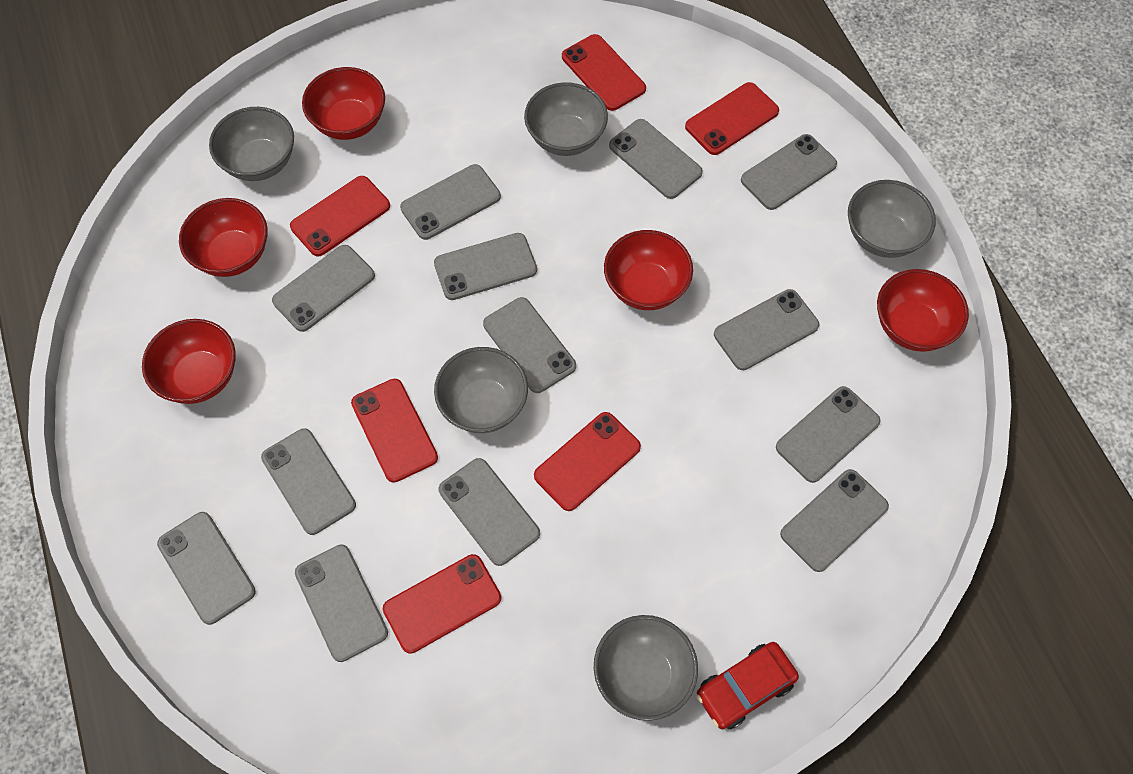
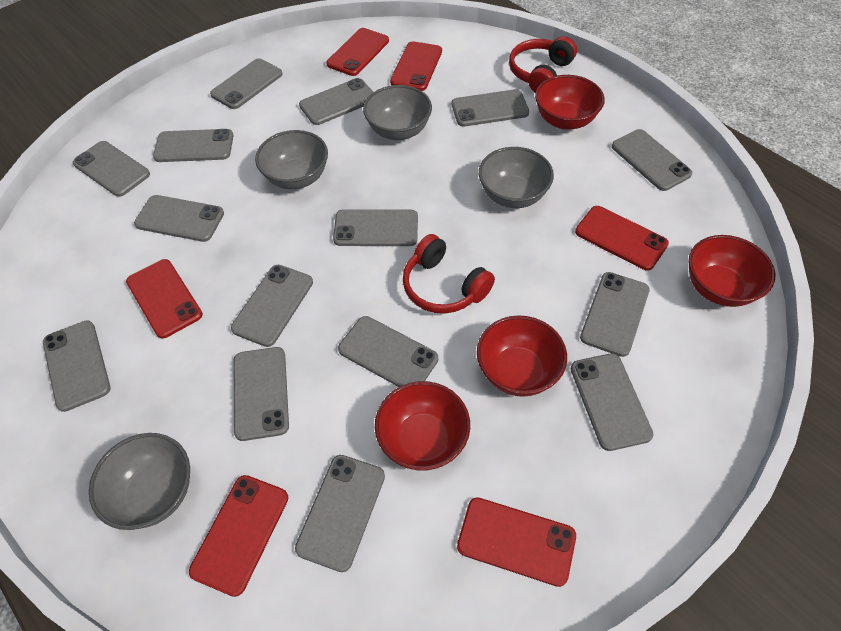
grey bowl: [209,107,294,181] [434,347,528,433] [524,82,608,156] [594,615,698,721] [848,180,936,258] = 5 -> [89,433,190,530] [255,130,328,189] [363,85,432,140] [479,147,554,208] = 4
grey phone: [157,512,256,625] [261,428,356,535] [272,245,375,332] [295,544,388,662] [400,164,501,240] [434,233,537,300] [439,458,540,566] [483,297,576,393] [609,119,703,199] [714,289,819,370] [741,134,837,210] [776,386,881,483] [780,469,889,572] = 13 -> [43,320,110,412] [73,141,150,197] [134,195,224,242] [153,129,233,162] [210,58,282,109] [231,265,313,347] [234,347,289,441] [295,455,385,572] [299,78,373,125] [333,209,418,246] [338,316,438,387] [452,89,529,127] [570,353,654,451] [580,272,650,357] [612,129,692,191] = 15
red bowl: [142,319,236,404] [179,198,268,277] [302,67,385,140] [604,230,693,310] [877,269,969,352] = 5 -> [375,381,470,471] [477,315,567,397] [535,75,605,130] [688,235,775,307] = 4
red car: [696,642,799,729] = 1 -> none = 0
red headphones: none = 0 -> [403,234,495,314] [509,36,577,93] = 2

